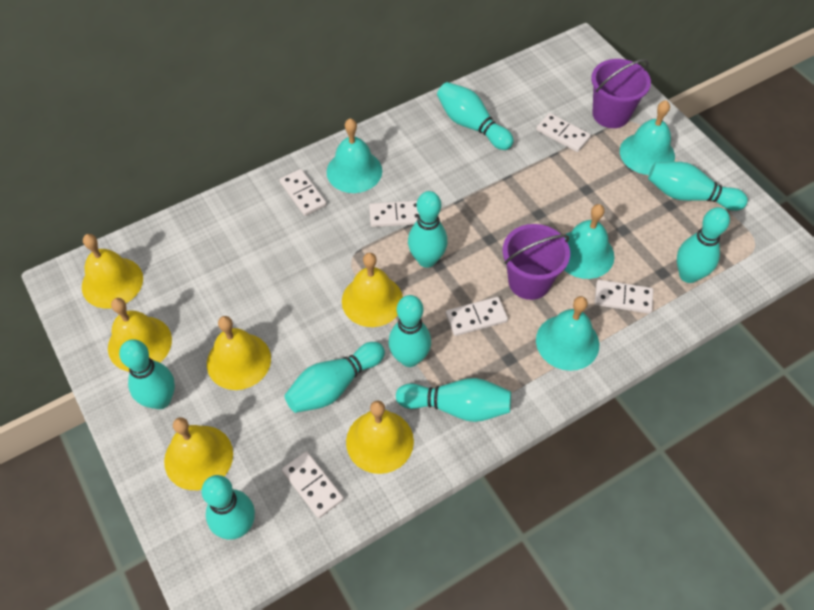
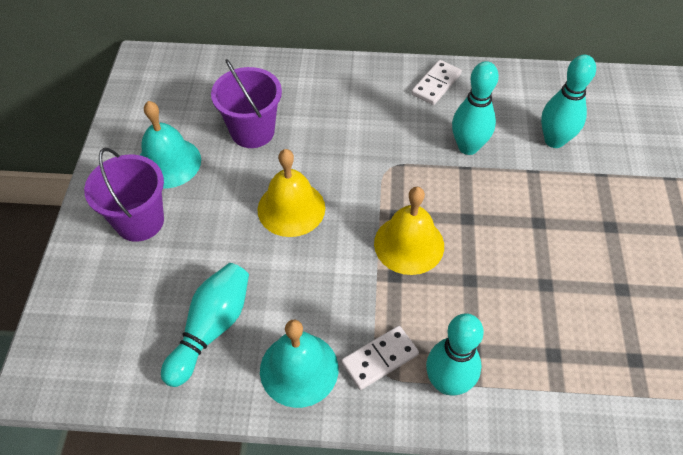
turquoise bell: [327,118,382,193] [536,296,599,371] [564,204,614,279] [620,100,675,175] = 4 -> [140,101,201,189] [260,319,338,408] = 2
turquoise bowling pin: [119,339,175,409] [201,475,255,540] [285,342,385,413] [388,295,431,367] [396,378,511,422] [408,191,448,268] [437,82,514,150] [648,162,748,211] [677,207,730,283] = 9 -> [161,263,249,387] [426,313,484,395] [452,61,499,155] [541,55,596,148] = 4
white domino: [280,169,327,216] [282,451,344,518] [369,201,419,227] [446,297,508,336] [536,113,591,152] [595,280,653,314] = 6 -> [341,326,419,390] [411,60,462,105] = 2
yellow bell: [82,234,143,309] [108,298,172,372] [164,417,233,490] [207,316,271,390] [342,253,403,327] [346,400,414,474] = 6 -> [258,149,325,237] [374,187,444,275] = 2

